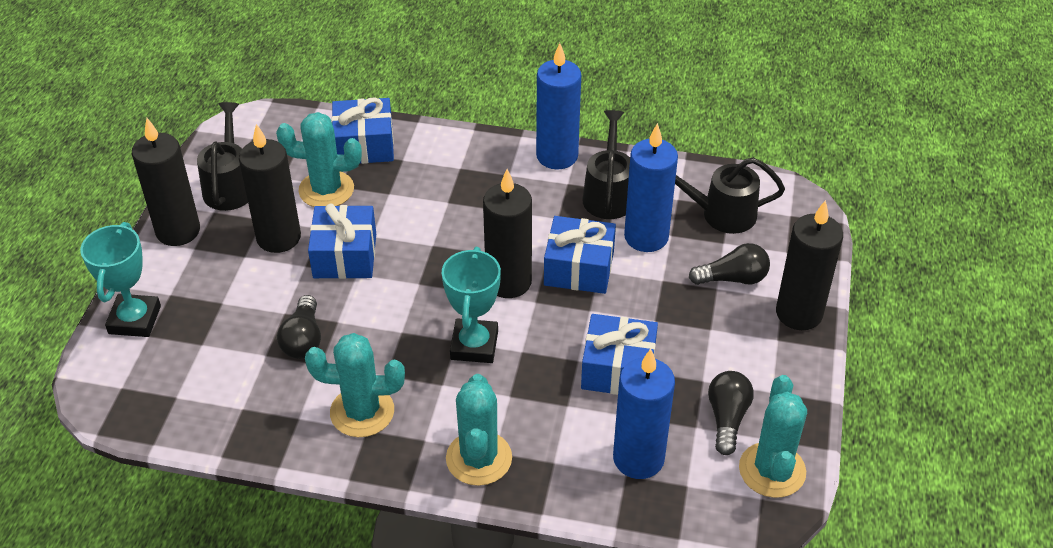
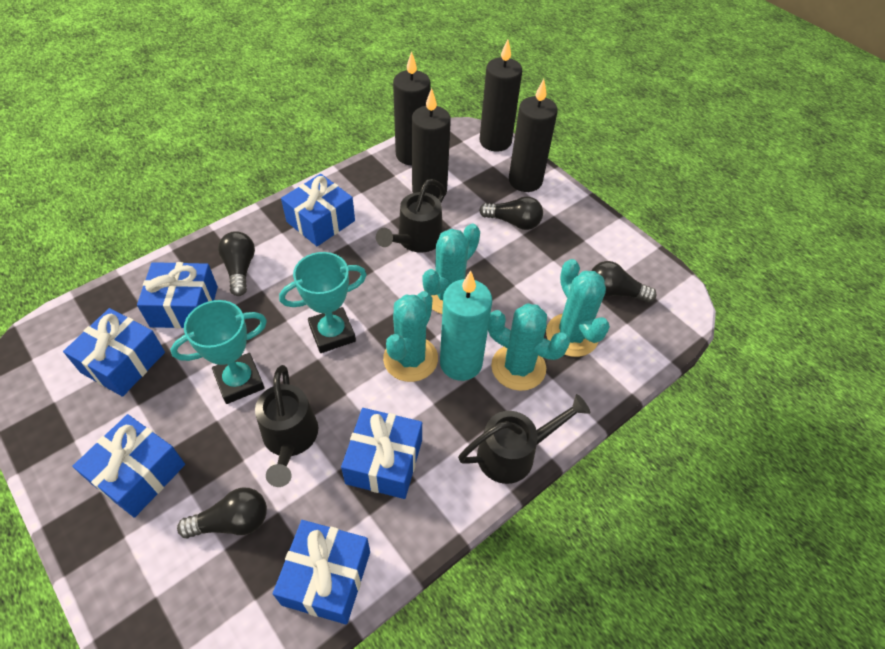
black light bulb: [277,295,321,359] [689,243,770,285] [708,371,754,455] = 3 -> [177,488,267,539] [218,231,255,296] [479,196,543,230] [591,261,657,303] = 4
blue candle: [536,43,581,169] [613,349,675,479] [624,123,678,252] = 3 -> none = 0
blue gift: [308,203,376,279] [331,98,394,164] [544,216,616,294] [581,314,658,395] = 4 -> [63,308,165,397] [72,414,185,518] [137,262,218,328] [273,520,370,624] [281,174,355,246] [341,408,422,499] = 6
turquoise candle: none = 0 -> [440,271,492,381] = 1

